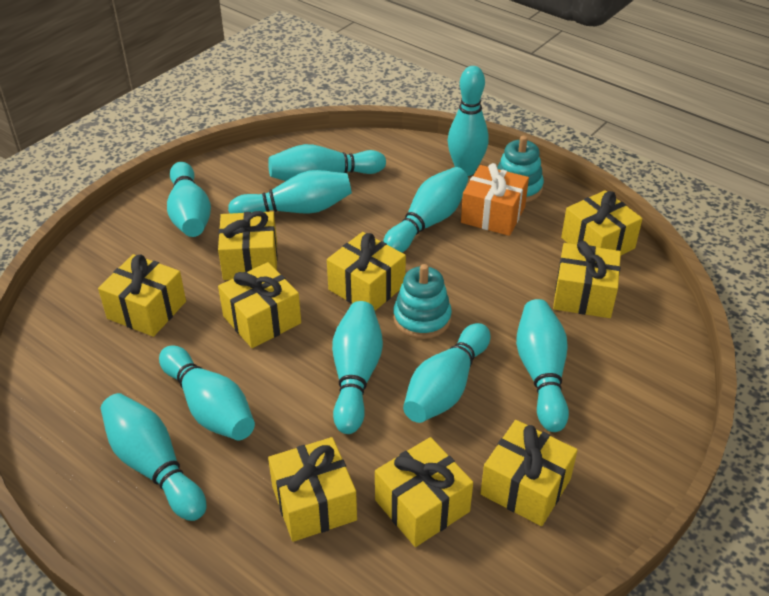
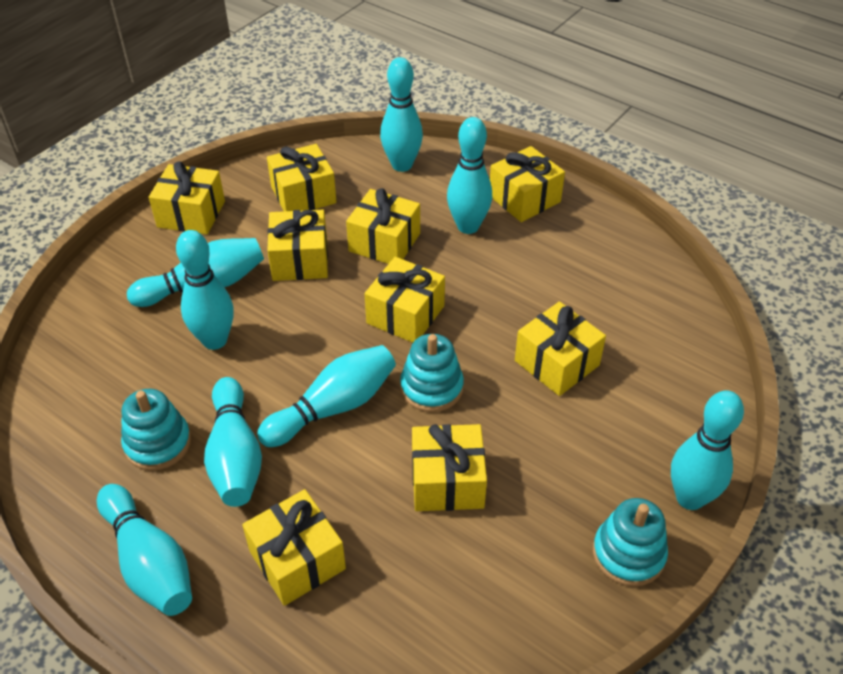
orange gift: [461,163,529,236] = 1 -> none = 0
turquoise bowling pin: [101,393,207,521] [159,345,255,440] [167,162,211,237] [228,170,352,214] [268,144,386,181] [332,301,383,434] [383,167,468,253] [403,323,490,423] [448,66,489,176] [516,299,569,432] = 10 -> [97,484,192,616] [127,238,264,307] [176,230,234,350] [204,377,262,507] [257,345,396,447] [380,57,423,172] [447,117,492,234] [671,390,744,510] = 8
turquoise stacking toy: [393,264,452,339] [497,136,544,202] = 2 -> [121,389,191,471] [400,334,464,412] [593,498,668,587] = 3

